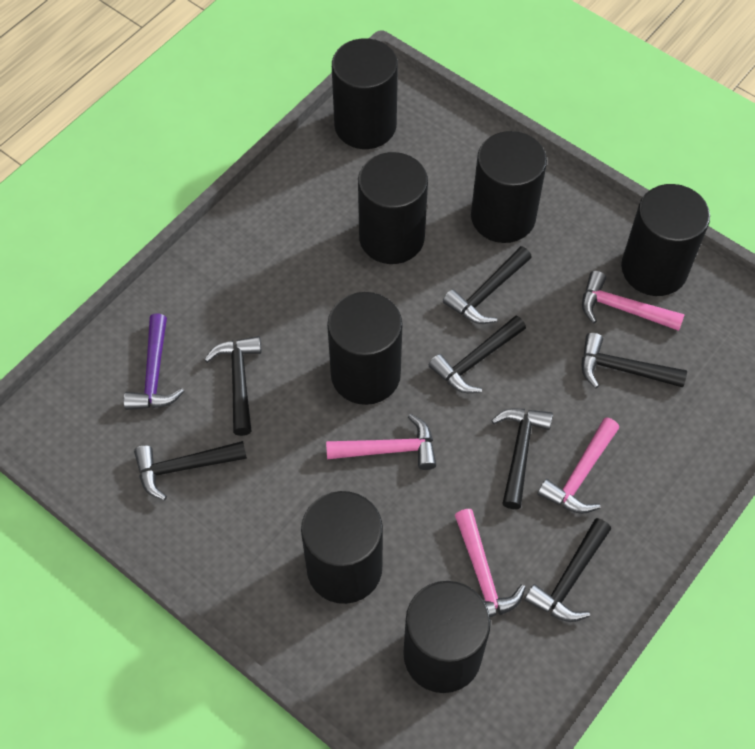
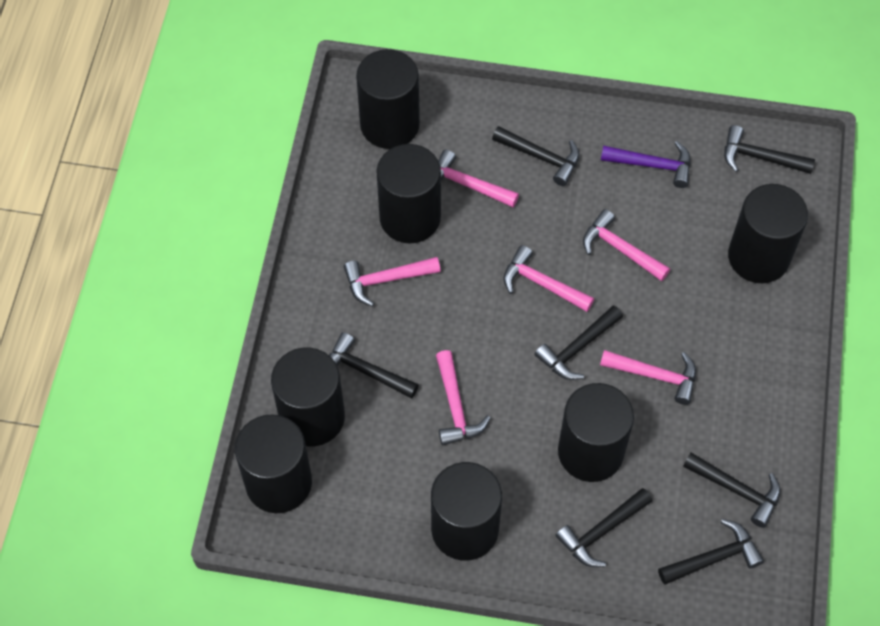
pink hammer: [326,414,436,470] [455,509,526,617] [537,418,619,514] [582,271,685,331] = 4 -> [344,257,441,307] [436,350,491,445] [438,150,519,207] [503,245,594,312] [583,209,670,281] [600,350,696,405] = 6

